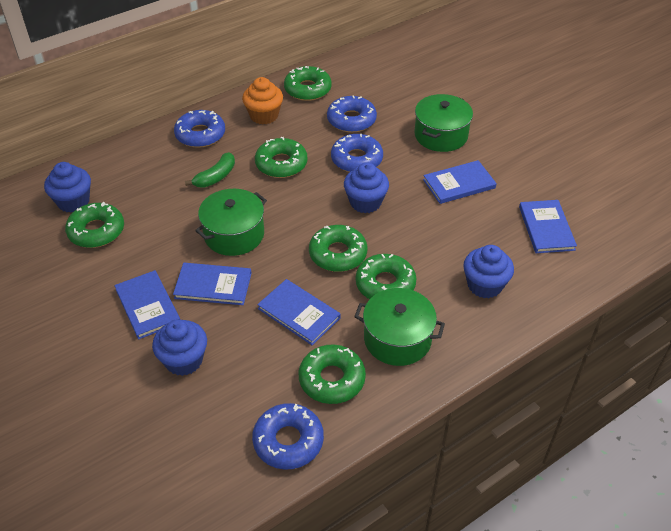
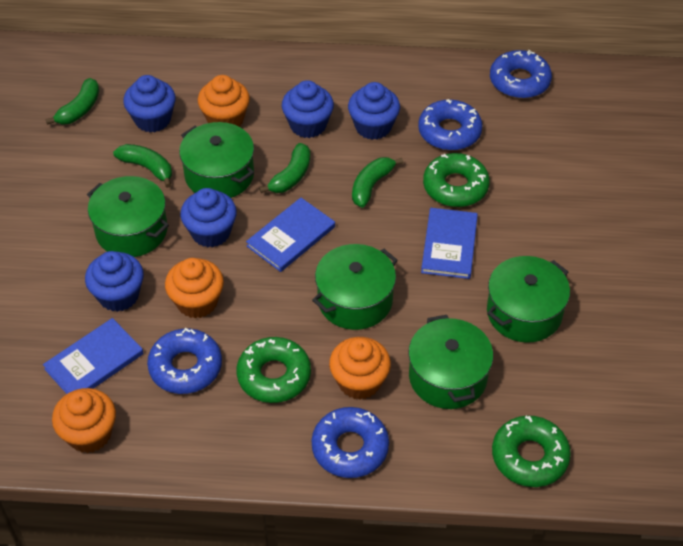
blue book: [114,270,180,339] [173,263,252,305] [257,279,341,345] [423,160,497,204] [519,200,577,253] = 5 -> [43,318,144,394] [246,198,335,272] [421,208,478,279] = 3
blue cupcake: [44,162,91,213] [152,319,207,376] [344,162,389,213] [463,245,514,298] = 4 -> [85,251,144,312] [123,75,176,133] [180,188,237,247] [282,80,334,138] [348,82,400,140] = 5
green banana: [185,152,235,188] = 1 -> [46,78,99,125] [113,144,172,188] [259,143,310,193] [352,157,403,208] = 4
green donut: [65,202,124,248] [255,137,308,178] [284,66,332,101] [299,345,366,404] [309,225,367,272] [355,254,416,299] = 6 -> [237,337,311,403] [423,153,490,207] [492,416,571,487] = 3
green pot: [195,189,267,256] [354,288,445,366] [414,94,473,152] = 3 -> [87,176,169,257] [179,122,254,198] [312,244,398,330] [408,315,493,409] [487,256,570,343] = 5
orange cupcake: [242,77,283,124] = 1 -> [52,388,116,453] [165,258,224,318] [198,75,250,127] [329,337,391,400] = 4

